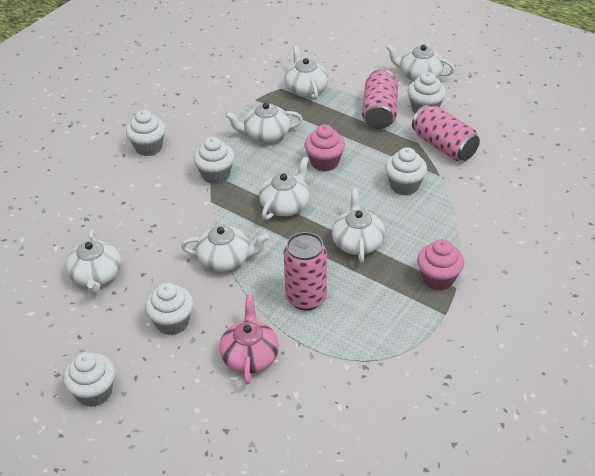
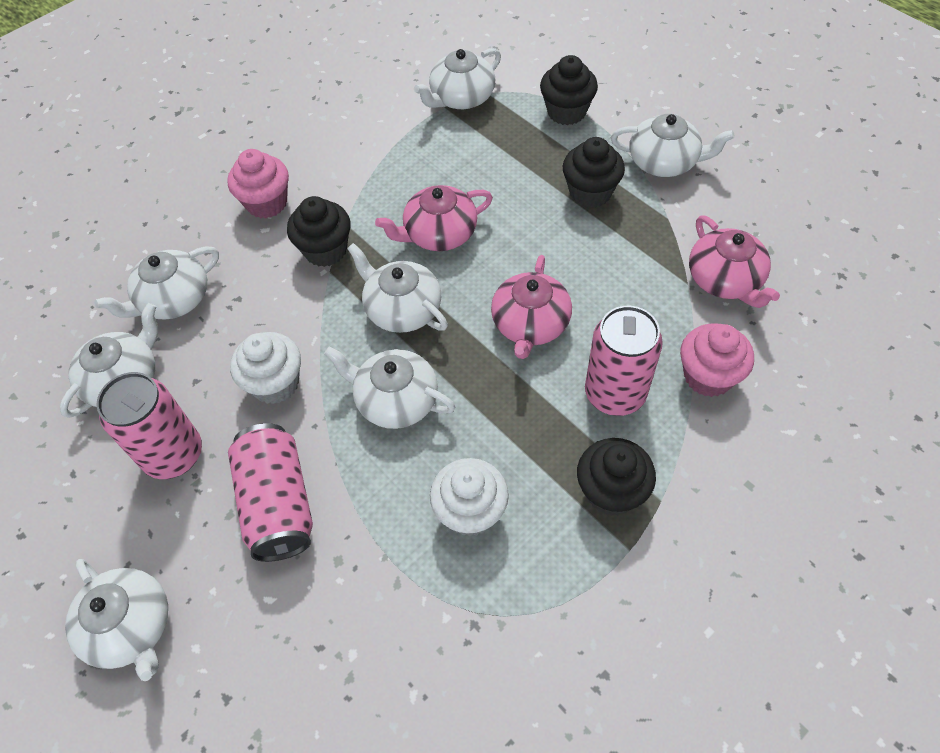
black cupcake: none = 0 -> [287,196,351,267] [540,55,598,125] [563,137,625,208] [577,438,656,516] = 4
pink teapot: [219,295,279,385] = 1 -> [375,185,493,251] [491,255,572,359] [689,215,780,308] = 3
white cupcake: [63,352,115,407] [126,110,166,156] [145,283,193,335] [193,137,235,184] [385,147,427,195] [408,72,446,114] = 6 -> [230,332,301,404] [430,458,509,536] = 2

